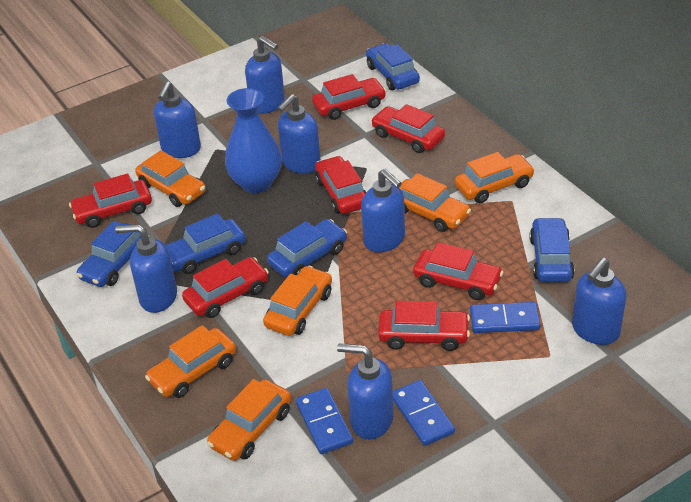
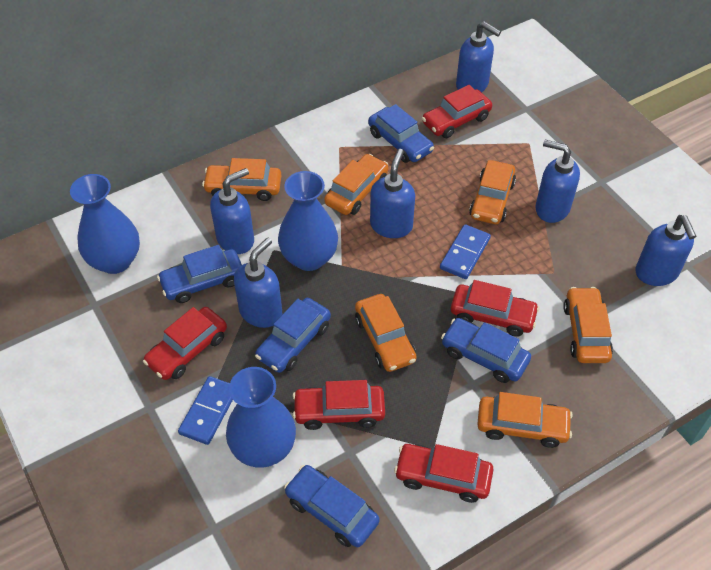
blue domino: [296,388,353,454] [393,380,455,446] [470,302,540,333] = 3 -> [178,376,233,445] [440,224,491,279] = 2
blue soap dispenser: [115,224,177,313] [154,81,201,158] [245,36,285,114] [277,94,321,174] [337,344,393,439] [361,169,405,252] [572,258,627,345] = 7 -> [210,168,254,254] [234,237,282,328] [370,149,415,238] [456,21,501,92] [535,140,580,223] [635,215,696,286] = 6
blue vase: [225,88,282,193] = 1 -> [70,174,140,274] [226,367,296,467] [278,171,338,271] = 3
red car: [69,173,152,228] [182,257,269,318] [312,74,386,120] [315,156,366,214] [371,104,445,153] [378,301,470,351] [413,242,503,300] = 7 -> [143,307,227,380] [293,380,385,430] [394,444,494,503] [422,85,492,138] [451,280,540,337] = 5

